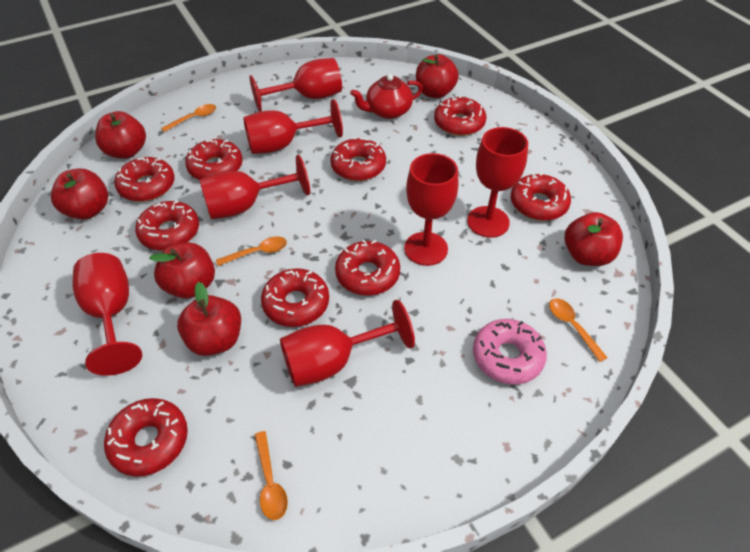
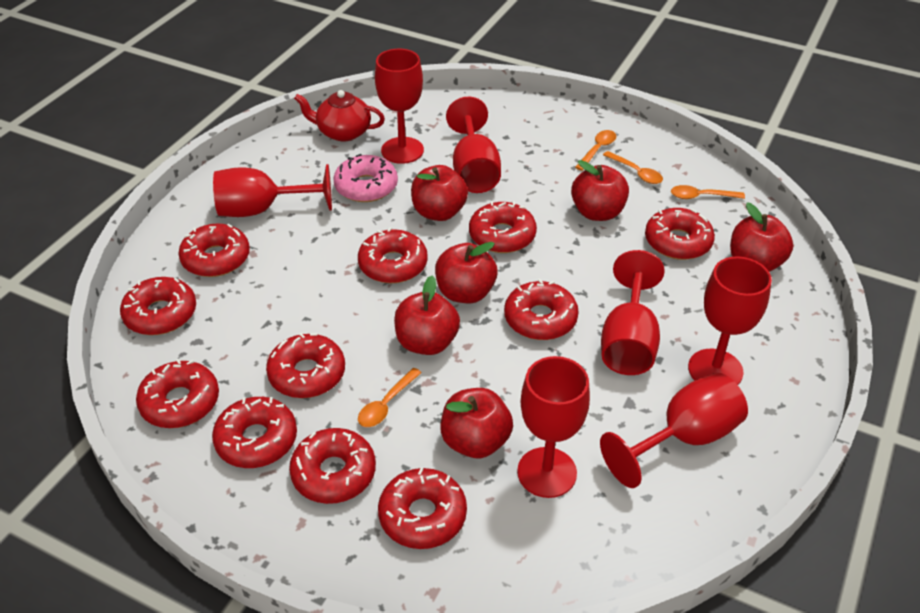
red donut: [104,398,188,477] [114,157,175,202] [135,200,199,250] [185,139,243,179] [261,268,329,327] [330,138,386,181] [335,239,400,296] [434,95,486,136] [511,172,571,221] = 9 -> [120,277,196,335] [136,359,219,428] [178,224,250,277] [212,397,297,468] [266,333,345,398] [289,428,376,504] [358,227,428,283] [378,467,467,549] [469,201,537,253] [504,279,579,340] [645,208,715,260] = 11

